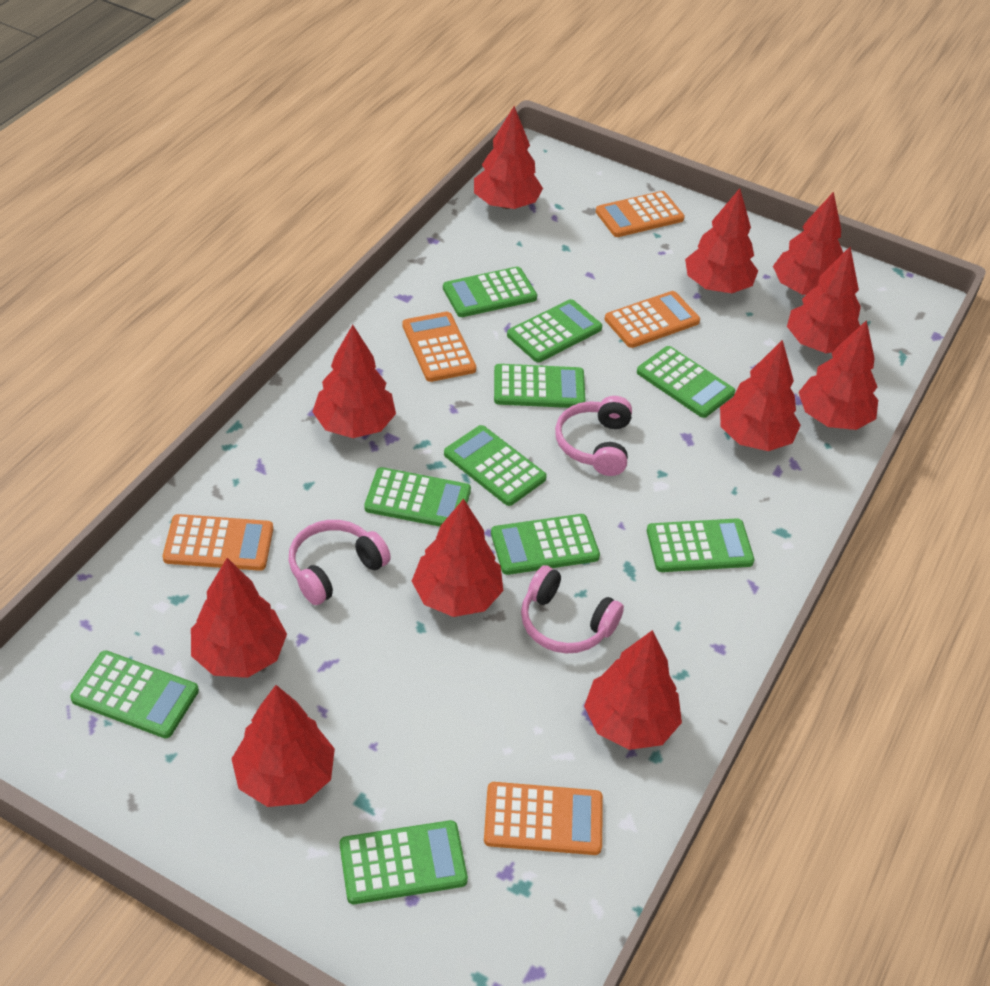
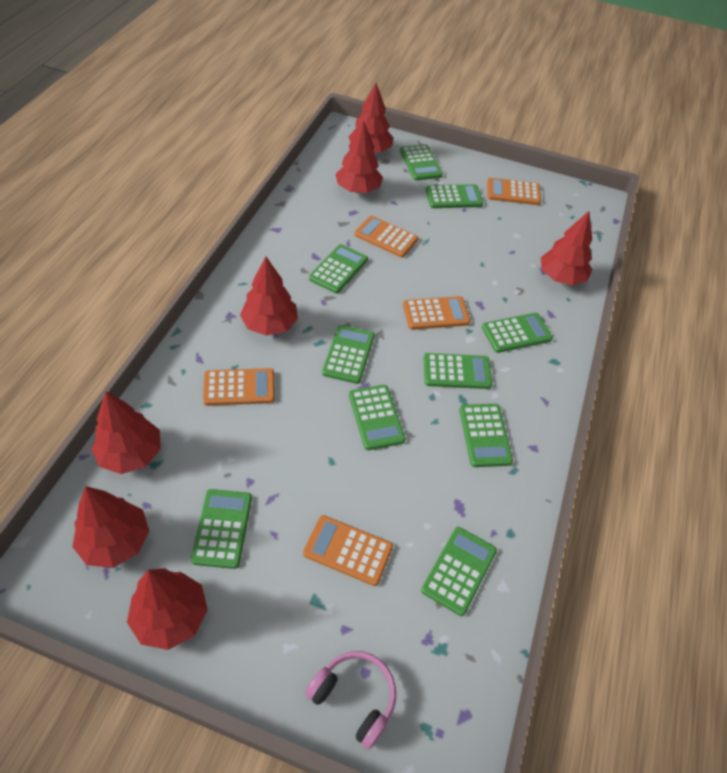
pink headphones: [288,520,391,605] [521,565,624,653] [555,396,632,476] = 3 -> [305,651,396,749] = 1
red tree: [191,558,287,678] [231,685,335,807] [312,325,396,438] [412,499,503,617] [474,106,543,209] [584,630,682,750] [685,188,758,293] [720,340,801,451] [773,192,843,295] [787,247,861,353] [798,320,878,430] = 11 -> [72,486,149,568] [91,391,161,474] [127,568,208,650] [240,256,298,336] [336,120,383,193] [349,83,393,154] [541,211,592,285] = 7

